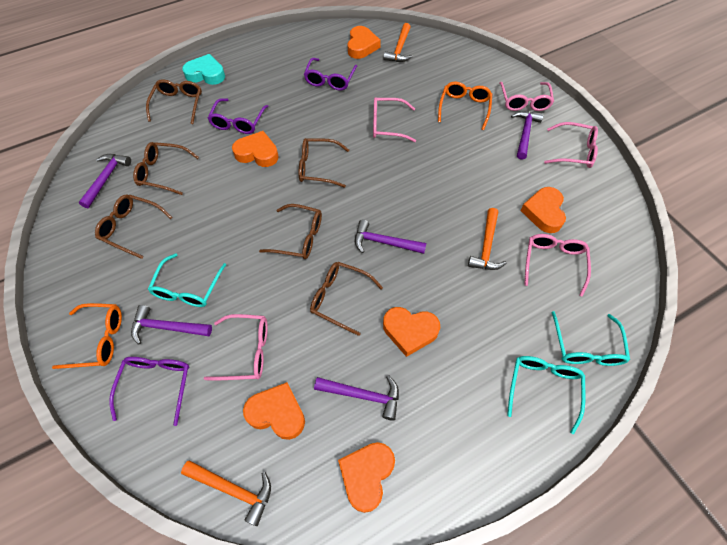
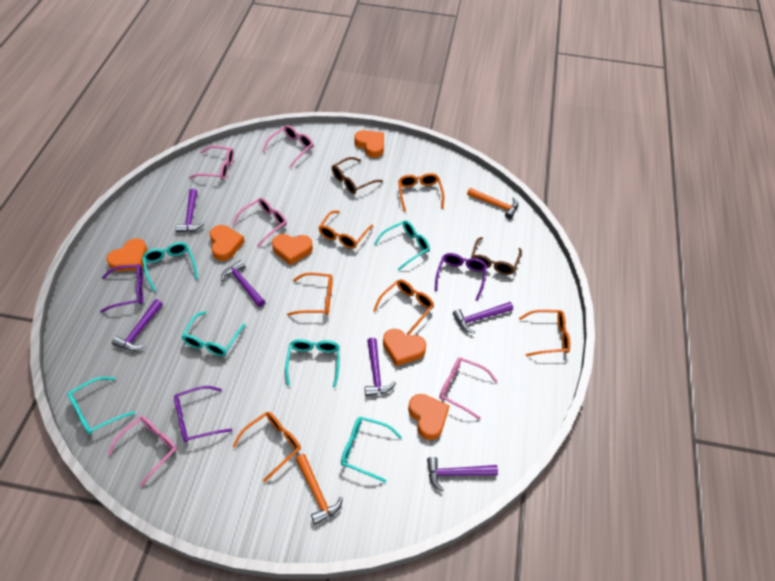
brown glasses: [95,195,173,259] [133,142,199,195] [146,79,202,124] [259,204,322,259] [299,138,349,188] [310,262,383,336] = 6 -> [332,157,383,194] [471,237,522,275] = 2
orange glasses: [52,303,122,369] [438,82,492,130] = 2 -> [233,412,301,482] [287,273,333,316] [318,211,373,248] [373,279,434,336] [398,173,444,212] [519,310,570,356] = 6
orange hammer: [181,460,271,526] [383,23,412,62] [468,208,507,270] = 3 -> [296,454,343,525] [467,188,518,219] = 2
purple hammer: [79,154,131,208] [131,305,212,344] [314,375,399,421] [355,220,426,254] [511,111,544,160] = 5 -> [112,299,163,351] [175,189,204,232] [221,260,265,307] [365,338,396,396] [427,457,498,491] [453,302,513,334] = 6
turquoise glasses: [148,253,226,307] [507,356,585,435] [551,311,630,366] = 3 -> [68,377,135,434] [142,242,198,292] [181,311,245,356] [285,339,340,388] [341,416,402,482] [374,220,430,271] = 6
turquoise heart: [182,54,225,85] = 1 -> none = 0

